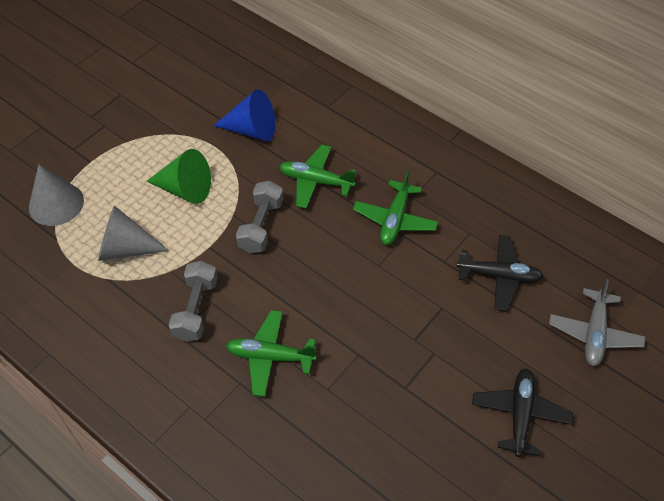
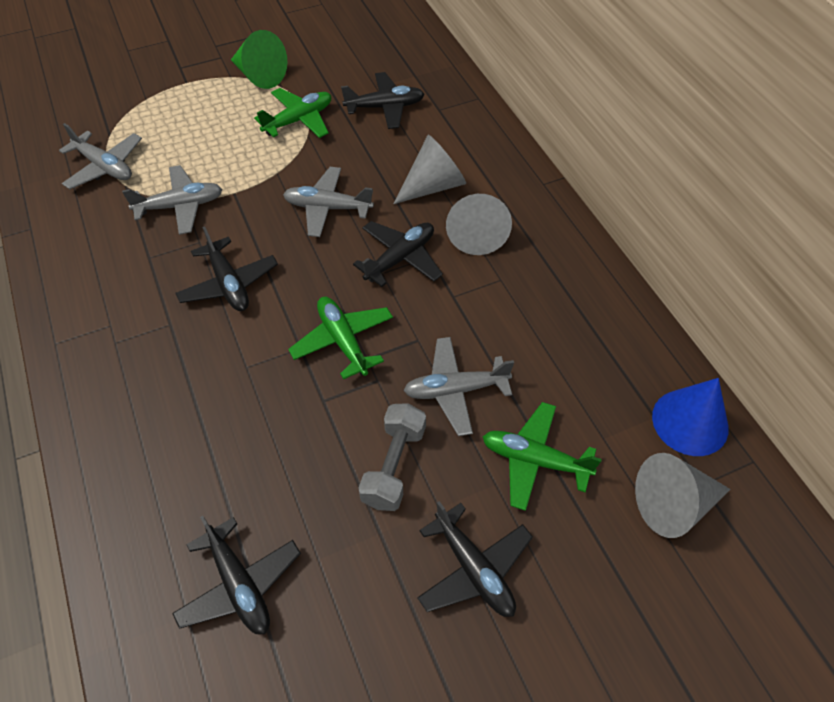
black plane: [456,235,543,311] [472,368,573,457] = 2 -> [172,516,301,635] [175,226,278,311] [341,72,424,129] [353,221,443,287] [417,501,533,617] = 5
grey cone: [29,164,84,226] [98,206,169,261] = 2 -> [394,135,466,204] [446,194,512,255] [635,453,731,538] = 3
grey dumbbell: [169,261,218,342] [236,181,283,253] = 2 -> [358,403,426,511] = 1
grey plane: [549,279,645,366] = 1 -> [59,123,142,189] [122,165,222,235] [283,167,374,237] [404,337,514,436] = 4

